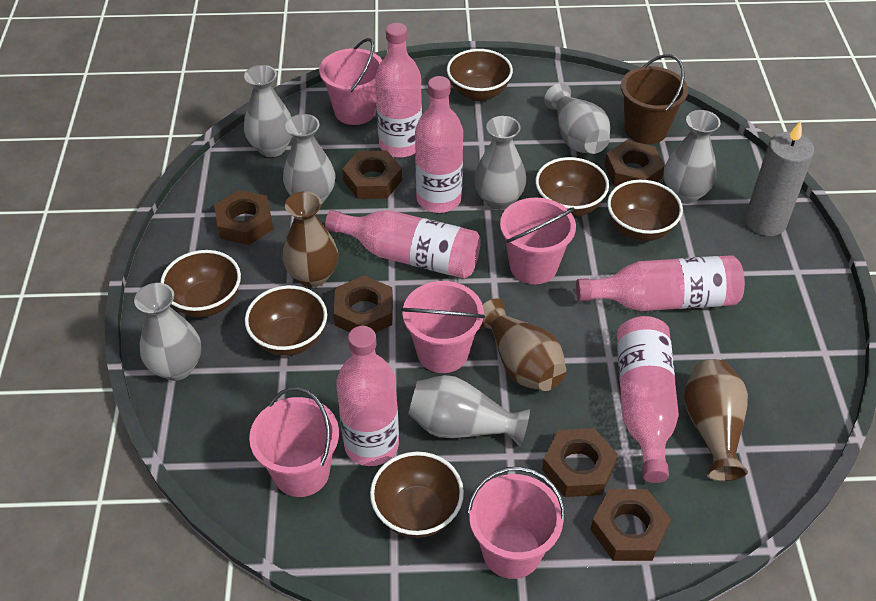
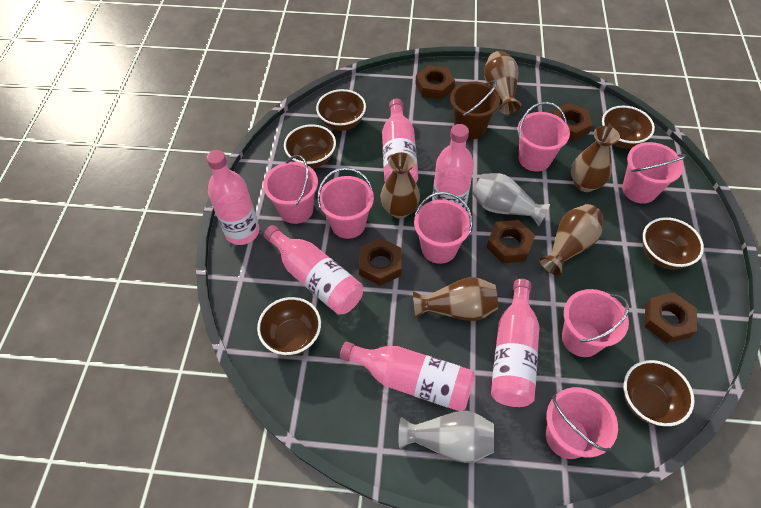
brown nut: [214,190,274,245] [333,275,393,333] [342,151,402,199] [542,428,618,497] [590,489,671,561] [605,140,665,186] = 6 -> [359,238,402,286] [415,65,455,99] [486,220,535,263] [552,103,592,141] [644,292,697,343] = 5
brown vase: [282,191,338,288] [480,299,566,391] [684,359,748,481] = 3 -> [380,152,420,219] [413,277,498,321] [484,51,522,115] [539,204,603,276] [571,126,620,192] = 5
grey candle: [745,121,814,236] = 1 -> none = 0
grey vase: [134,283,201,381] [244,65,292,157] [283,114,335,205] [408,375,530,446] [474,116,526,210] [544,83,610,154] [664,110,721,204] = 7 -> [398,410,494,463] [472,173,550,226] = 2
pink bucket: [249,387,339,497] [319,38,382,125] [401,281,485,373] [467,467,565,579] [500,198,576,284] = 5 -> [263,155,318,224] [317,168,374,239] [414,192,473,264] [517,102,570,172] [546,387,618,459] [562,289,629,357] [622,142,687,204] = 7

